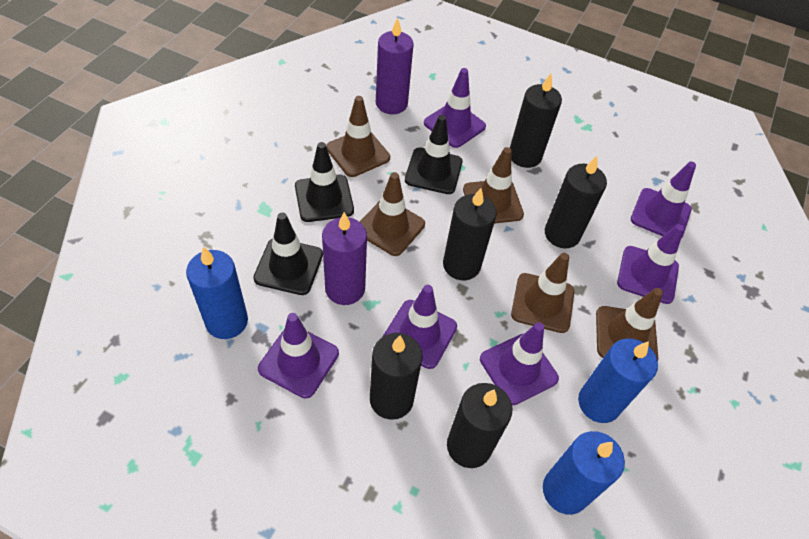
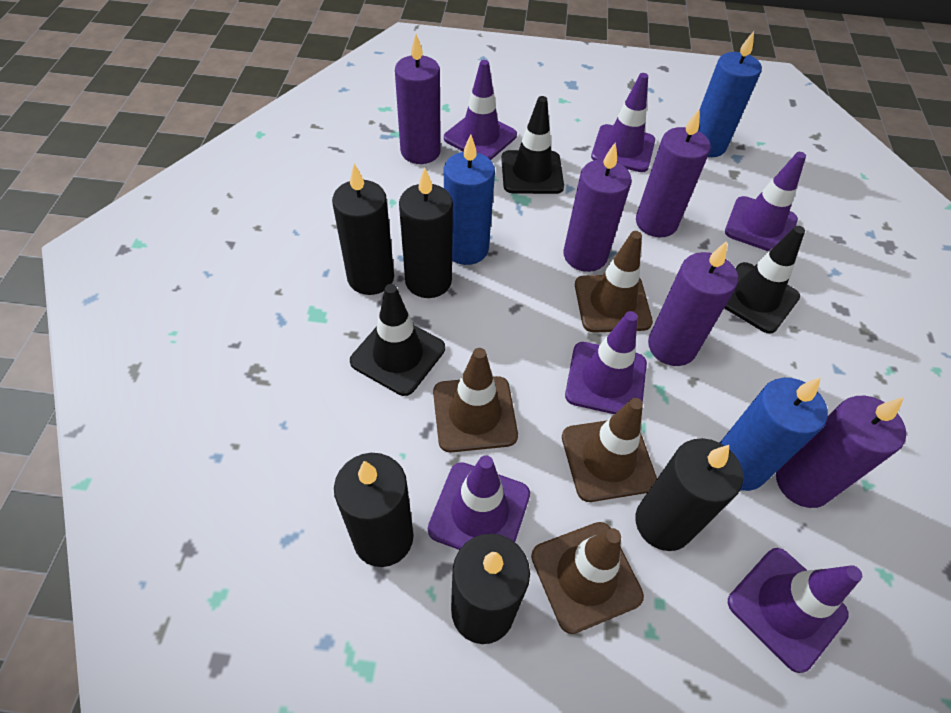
brown traffic cone: [326,96,390,177] [360,172,425,256] [463,147,524,224] [511,253,574,333] [596,288,663,361] = 5 -> [433,348,518,453] [531,522,644,634] [562,398,657,502] [575,231,653,333] = 4
purple candle: [322,212,367,305] [376,17,414,114] = 2 -> [395,34,441,164] [563,142,632,272] [636,108,711,237] [648,241,738,366] [776,396,906,508] = 5

